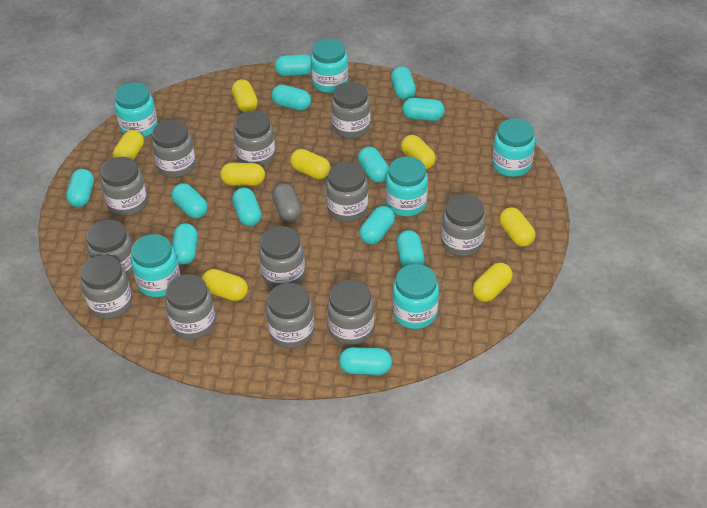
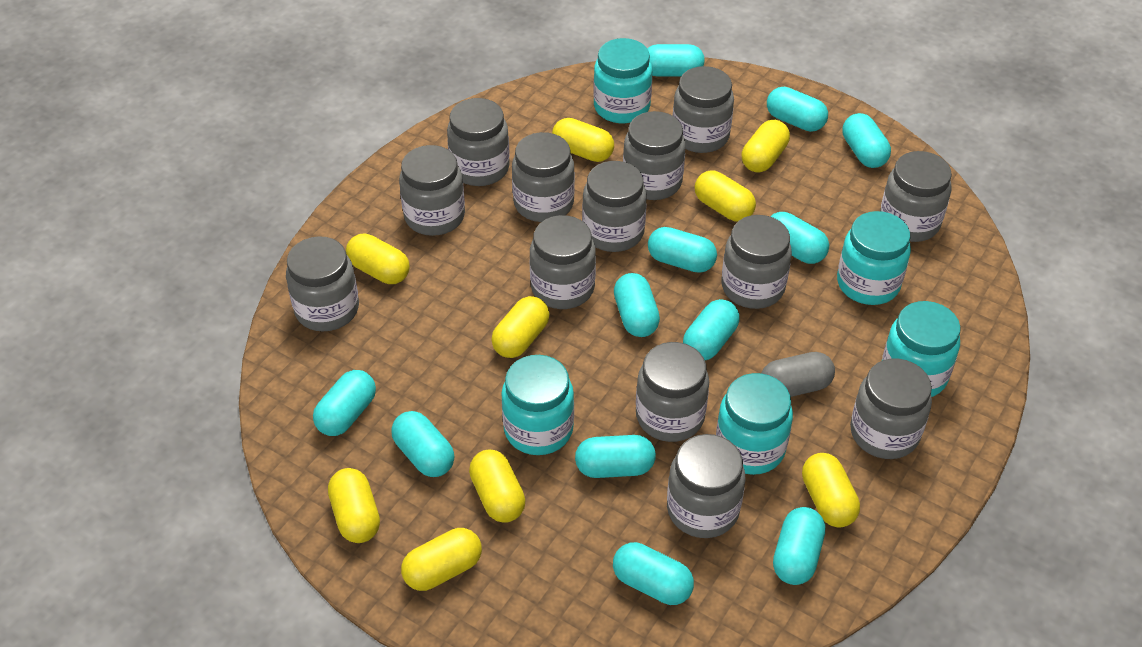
grey jar: [81,255,132,319] [86,220,133,277] [101,157,147,216] [152,120,196,178] [165,274,216,340] [233,111,275,167] [259,226,305,288] [266,283,314,348] [326,162,368,222] [327,280,374,345] [331,82,370,138] [441,194,486,256] = 12 -> [286,236,359,331] [399,145,465,236] [447,98,510,186] [512,132,575,222] [530,215,596,309] [582,161,647,252] [623,111,686,200] [636,342,709,442] [667,434,745,538] [673,66,734,153] [722,215,792,309] [850,359,932,459] [880,151,952,242] = 13
turquoise jar: [114,83,158,138] [131,234,180,297] [311,39,348,93] [386,157,428,216] [392,264,439,329] [492,119,535,177] = 6 -> [501,355,574,455] [593,38,652,123] [716,373,793,475] [837,211,911,305] [882,301,961,397] = 5
yellow capsule: [113,130,144,160] [202,269,248,301] [220,163,265,186] [232,79,258,112] [290,149,331,179] [401,135,436,169] [473,263,513,302] [499,207,535,247] = 8 -> [328,468,380,543] [346,234,410,284] [401,528,482,591] [469,450,525,523] [491,296,549,358] [552,118,614,162] [695,170,756,222] [742,120,790,172] [802,453,860,528] = 9

